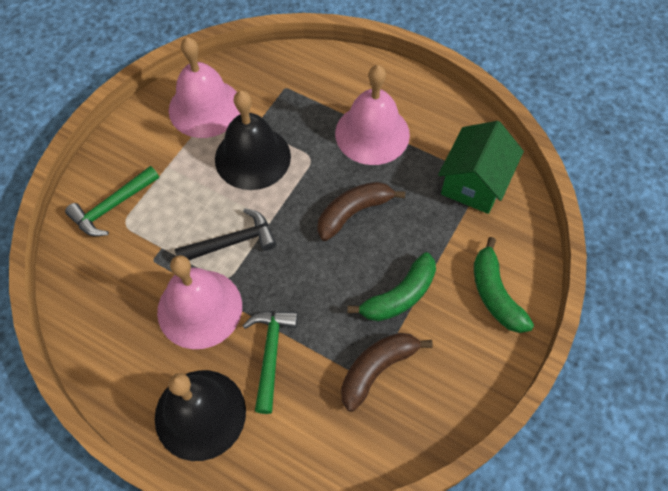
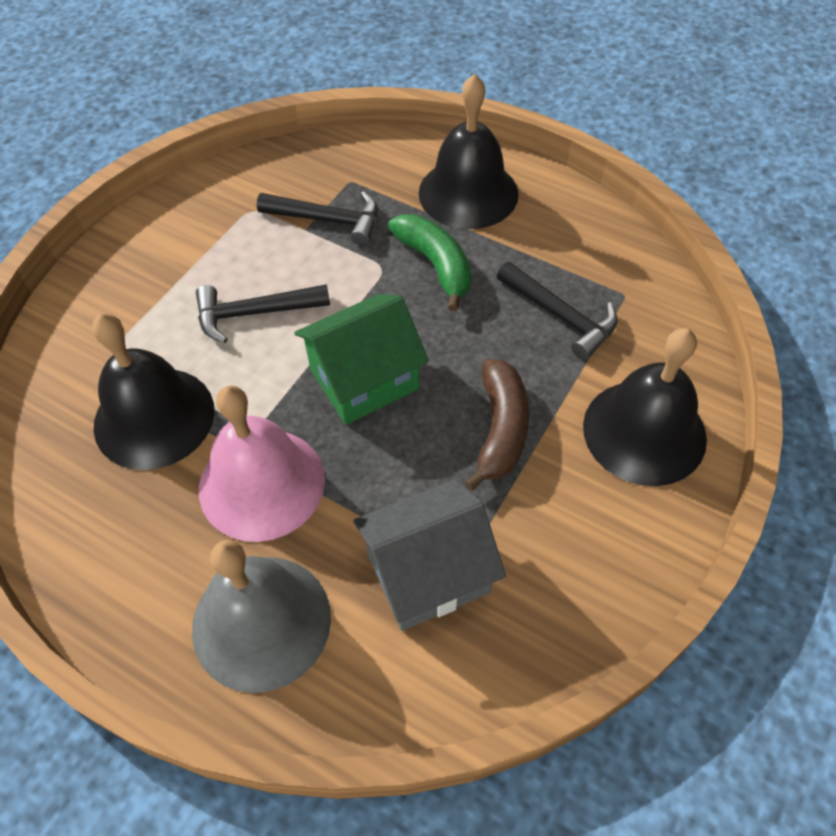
black bell: [155,370,246,461] [215,91,291,190] = 2 -> [92,313,214,470] [419,74,519,229] [583,328,707,486] = 3
black hammer: [175,208,277,260] = 1 -> [196,284,330,343] [257,191,378,246] [497,262,618,360] = 3
brown banana: [317,182,405,241] [341,333,433,412] = 2 -> [464,359,529,491] = 1
green banana: [347,252,436,322] [474,237,534,333] = 2 -> [388,214,471,312] = 1
green hammer: [65,166,159,236] [243,311,298,414] = 2 -> none = 0
grey bell: none = 0 -> [192,540,331,693] = 1
grey house: none = 0 -> [353,480,506,631] = 1
pink bell: [157,255,242,349] [169,37,240,138] [335,65,410,165] = 3 -> [199,385,325,542] = 1

